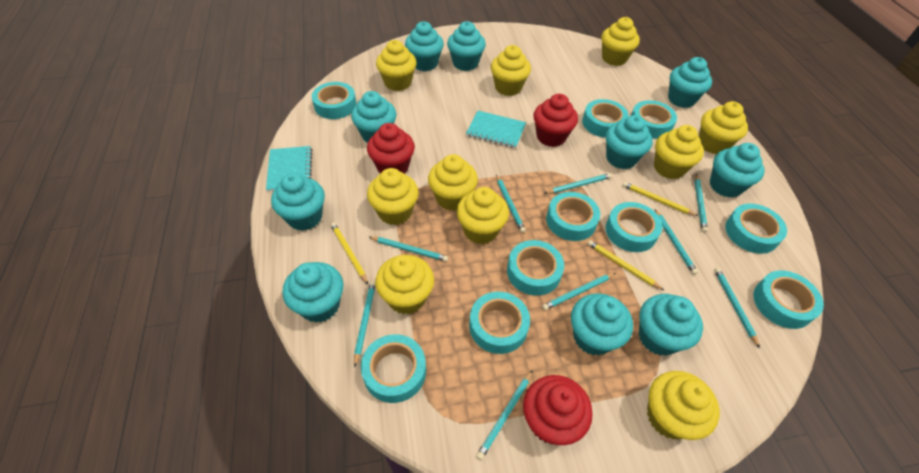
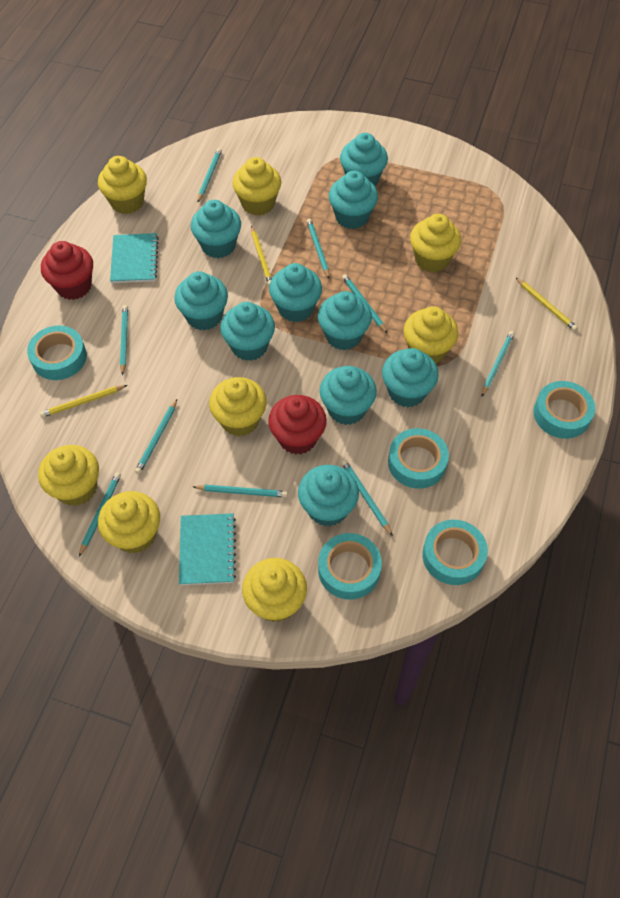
red cupcake: [367,123,415,174] [523,375,593,445] [534,94,578,147] = 3 -> [41,241,93,300] [268,395,327,454] = 2
turquoise tape: [312,82,357,119] [361,334,426,403] [469,292,530,354] [507,240,564,296] [546,192,600,241] [582,99,629,138] [605,202,663,252] [631,100,677,139] [725,204,787,254] [753,270,824,329] = 10 -> [27,326,87,380] [318,533,382,599] [388,428,449,489] [422,520,488,585] [533,381,595,439] = 5
yellow cupcake: [367,168,419,225] [375,255,434,314] [376,40,417,91] [428,154,478,211] [456,187,509,244] [491,45,531,96] [601,17,640,66] [647,371,720,440] [654,125,704,179] [699,101,748,154] = 10 -> [38,445,99,506] [98,156,147,214] [98,491,160,554] [209,377,267,436] [232,157,281,216] [242,558,307,622] [403,306,458,364] [410,214,461,273] = 8

